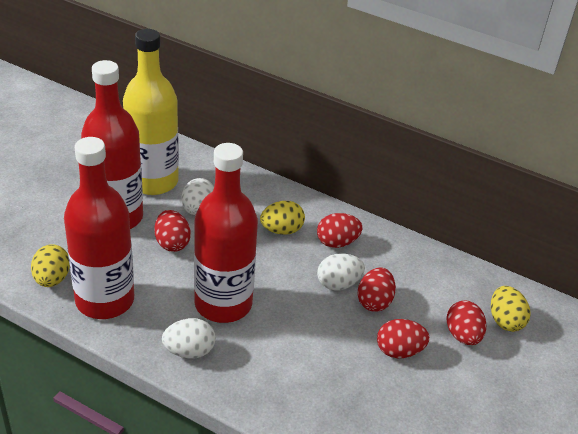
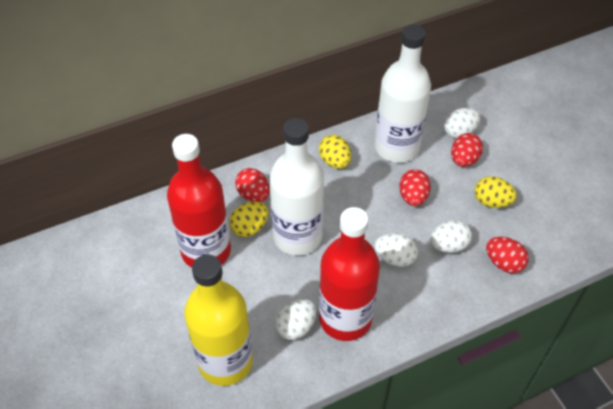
red bottle: [64,137,134,319] [81,60,143,229] [194,143,258,323] = 3 -> [167,134,231,268] [319,207,380,341] = 2
red egg: [155,210,191,252] [317,213,363,248] [357,268,396,312] [377,319,429,358] [446,300,486,345] = 5 -> [235,168,270,202] [399,169,431,206] [451,133,483,167] [486,237,529,274] = 4
white bottle: none = 0 -> [269,118,324,255] [375,25,431,163] = 2
white egg: [162,318,215,359] [181,178,214,215] [317,253,365,290] = 3 -> [275,299,316,340] [374,233,418,267] [430,220,472,253] [444,108,480,139] = 4

